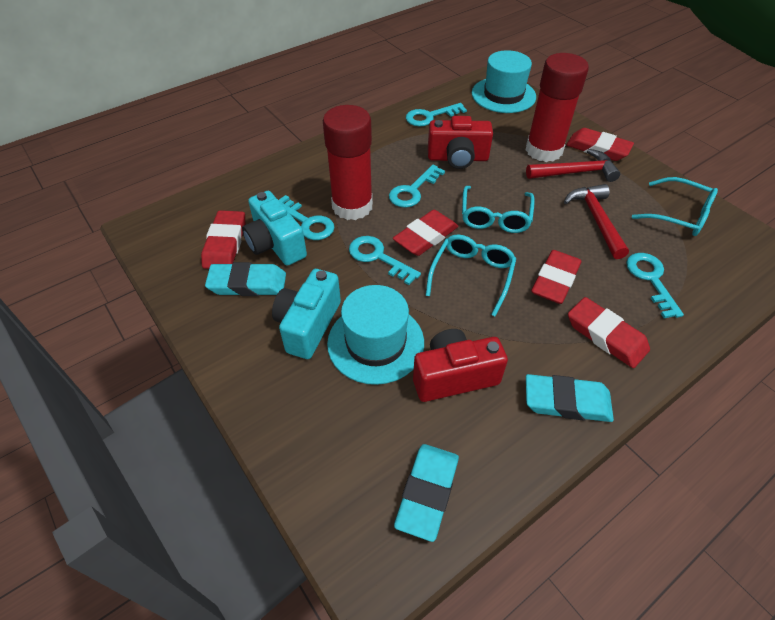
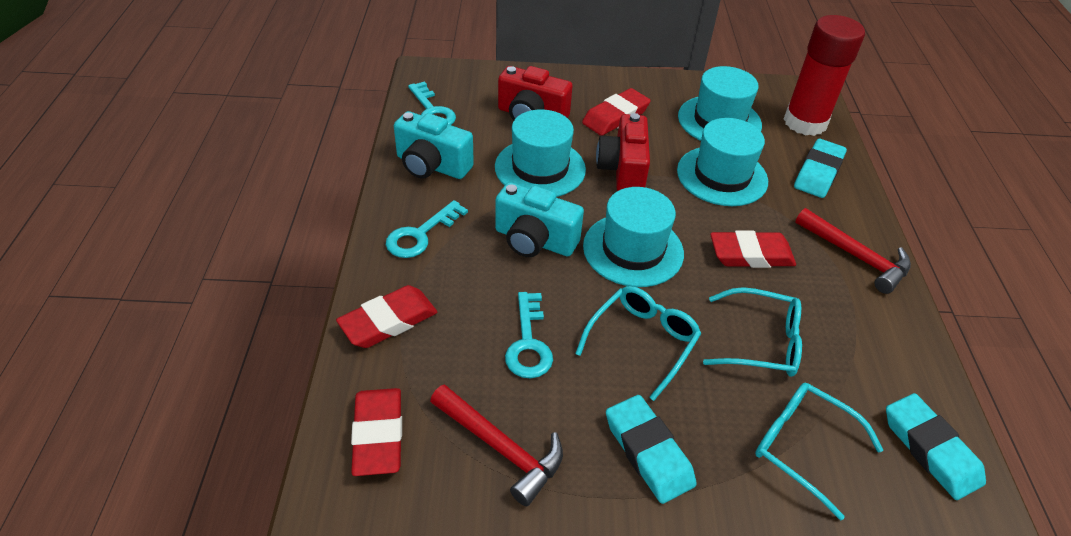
red eraser: [201,210,245,269] [393,210,458,256] [531,250,582,304] [566,128,634,161] [568,297,650,368] = 5 -> [336,285,437,348] [351,388,402,476] [582,88,651,136] [710,230,796,268] = 4
red glue stick: [323,105,373,220] [526,53,589,162] = 2 -> [784,15,865,136] = 1
turquoise hat: [327,285,424,385] [472,50,536,113] = 2 -> [495,109,586,197] [583,187,684,287] [677,118,768,206] [678,66,762,141] = 4
turquoise key: [279,195,335,240] [349,236,421,285] [389,165,445,208] [406,103,467,126] [626,253,684,318] = 5 -> [386,200,468,258] [408,81,456,125] [505,292,553,378] = 3

